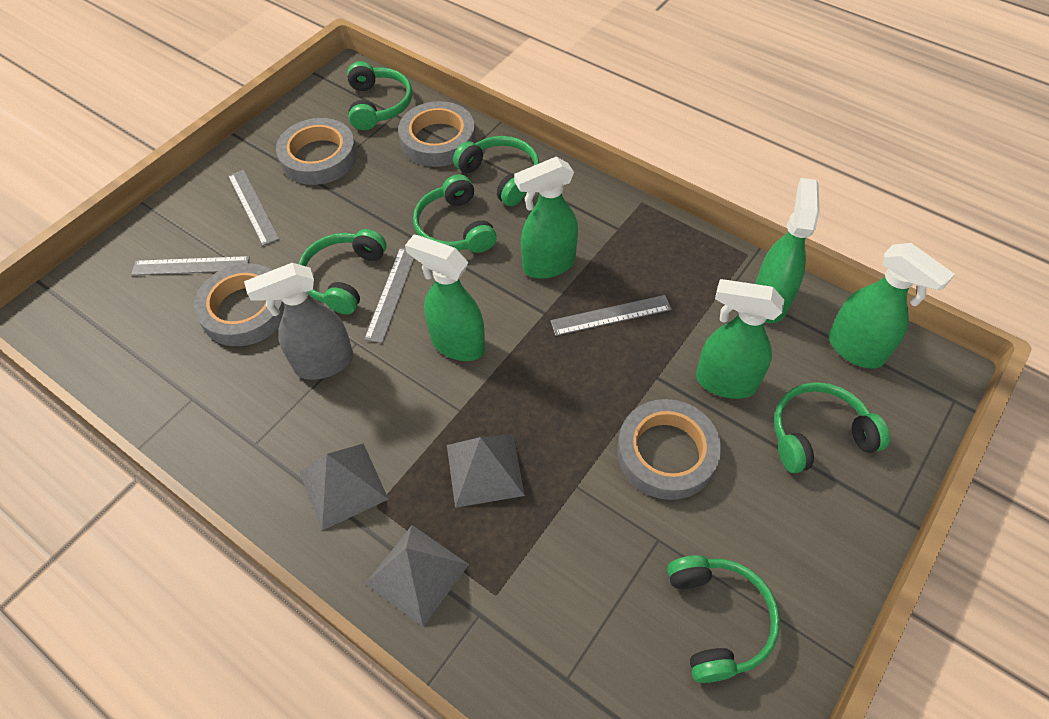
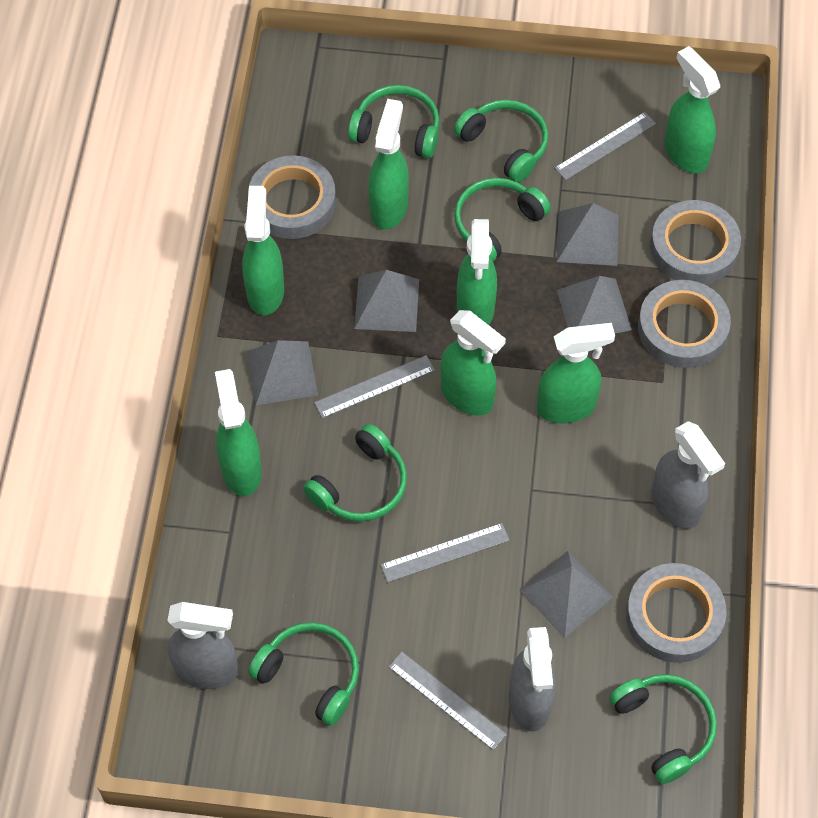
green spray bottle: [405,235,485,361] [514,157,578,279] [696,279,784,399] [755,178,819,323] [828,243,955,369] = 5 -> [215,369,262,496] [242,186,284,315] [369,99,409,230] [440,310,506,416] [457,219,497,325] [537,323,615,423] [664,46,720,173] = 7
grey pyramid: [299,444,389,531] [365,525,469,627] [447,434,525,508] = 3 -> [247,340,318,405] [354,270,419,332] [519,551,613,638] [557,203,619,266] [557,276,632,333] = 5
grey spray bottle: [244,263,353,380] = 1 -> [167,602,238,689] [509,627,556,732] [652,421,725,529] = 3

